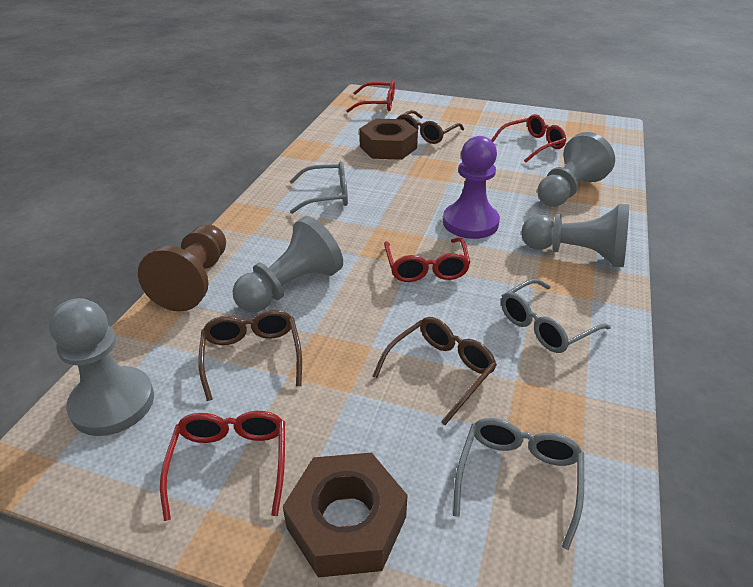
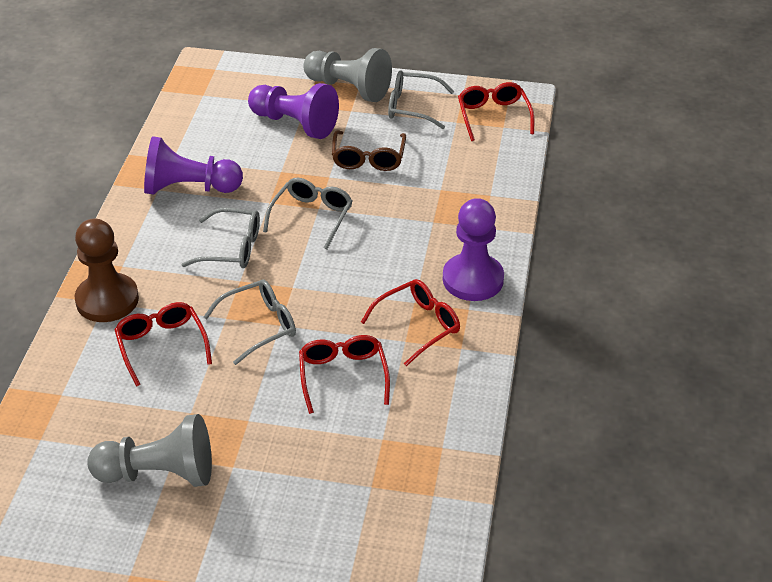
brown glasses: [198,310,302,401] [373,317,497,425] [397,110,464,144] = 3 -> [332,130,406,171] = 1
brown nut: [283,453,408,577] [359,118,418,160] = 2 -> none = 0
grey glasses: [290,161,348,214] [453,418,584,550] [501,279,611,353] = 3 -> [182,208,260,268] [204,279,296,365] [263,177,352,249] [388,70,454,129] = 4
grey pawn: [49,298,154,436] [232,216,343,312] [521,204,629,267] [537,132,615,207] = 4 -> [87,414,212,487] [304,48,392,102] = 2
purple pawn: [443,136,500,239] = 1 -> [144,136,243,195] [248,83,339,139] [443,198,504,301] = 3

